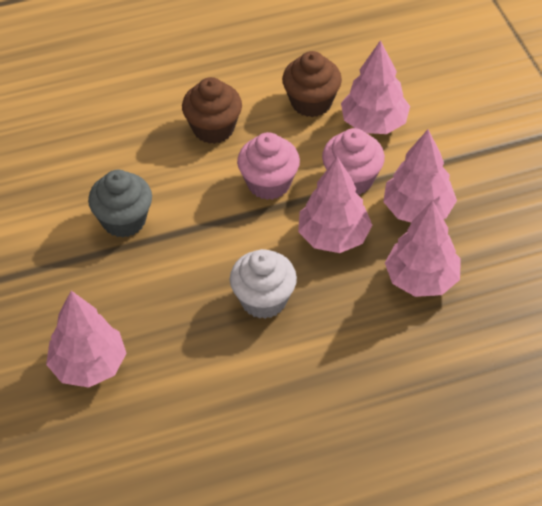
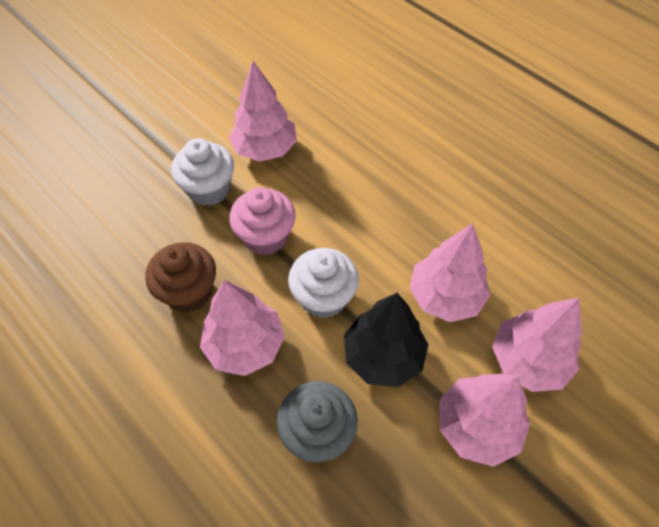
black tree: none = 0 -> [344,293,429,387] = 1
brown cupcake: [182,77,242,144] [282,51,342,117] = 2 -> [145,242,216,313] = 1
pink cupcake: [237,132,300,200] [322,128,385,195] = 2 -> [229,187,296,255] = 1
white cupcake: [230,249,297,319] = 1 -> [171,138,234,206] [288,248,359,318] = 2

